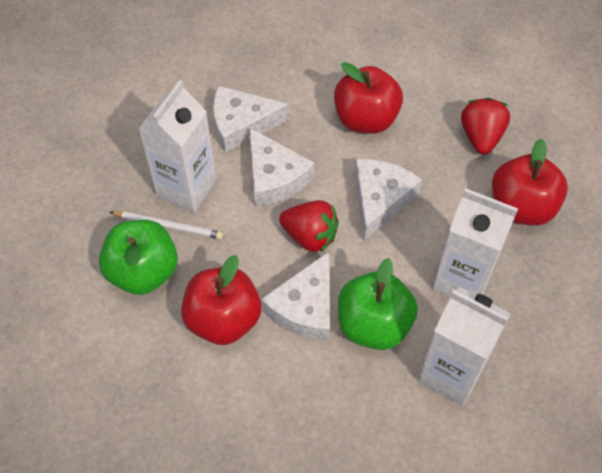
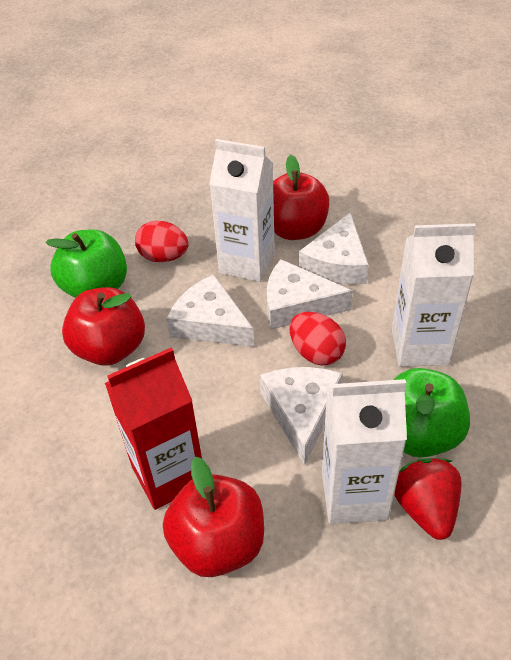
red carton: none = 0 -> [105,347,202,510] = 1
red egg: none = 0 -> [135,220,189,262] [289,312,346,365] = 2
red strawberry: [279,200,339,252] [461,98,510,155] = 2 -> [394,458,462,540] = 1
white pencil: [110,211,223,239] = 1 -> none = 0

